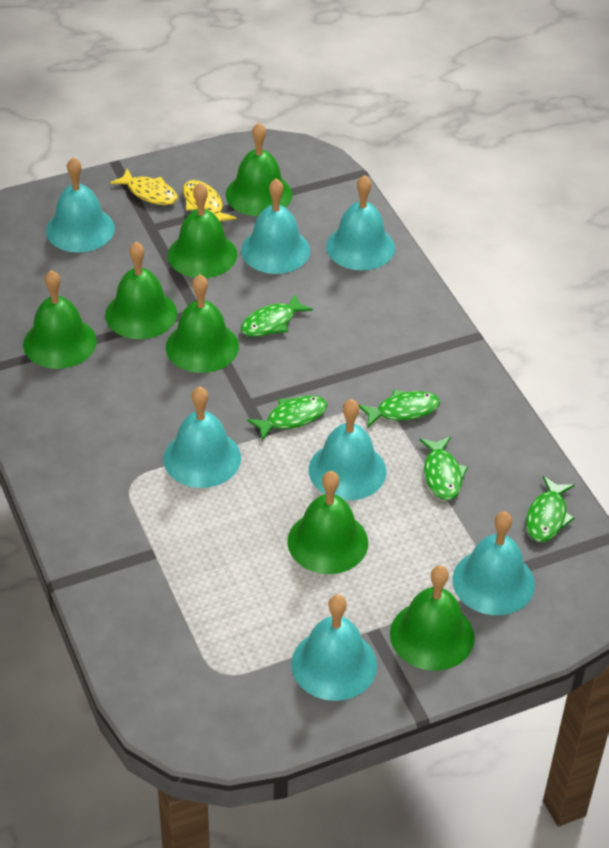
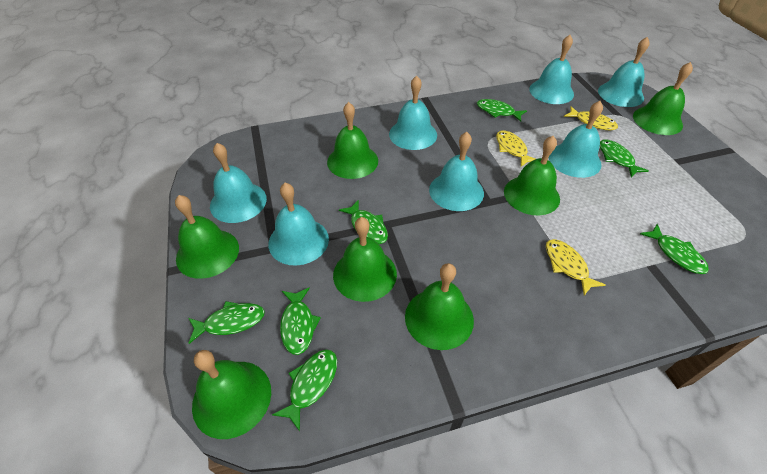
green fish: [241,293,313,337] [247,396,327,441] [358,390,440,427] [419,437,468,500] [526,476,575,542] = 5 -> [188,301,265,344] [272,349,337,431] [280,287,321,355] [339,200,388,244] [477,99,527,121] [600,139,649,177] [640,224,709,274] = 7
yellow fish: [110,169,178,205] [183,180,237,222] = 2 -> [496,130,535,167] [546,239,606,295] [564,106,618,130] = 3

